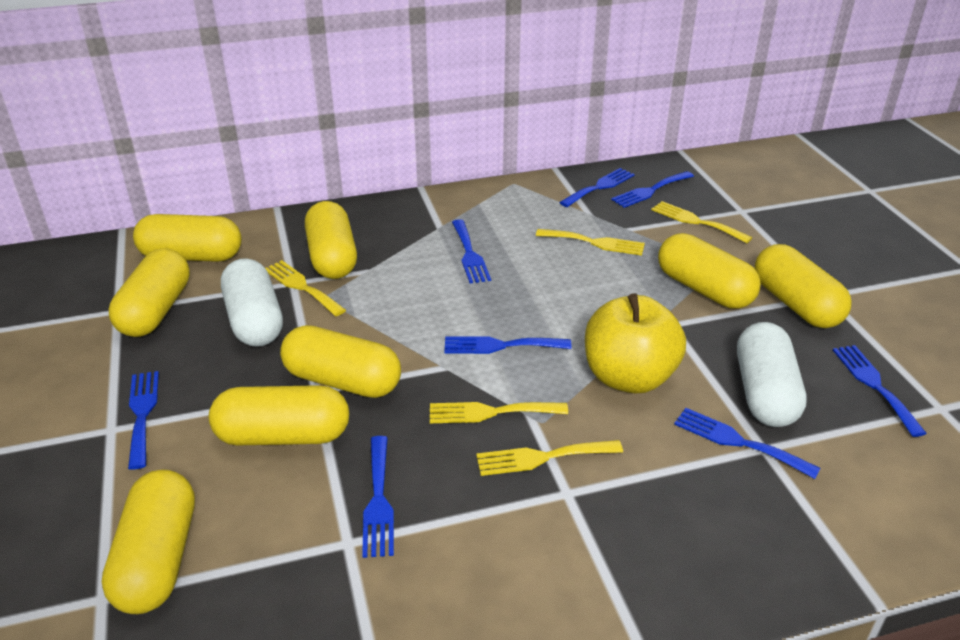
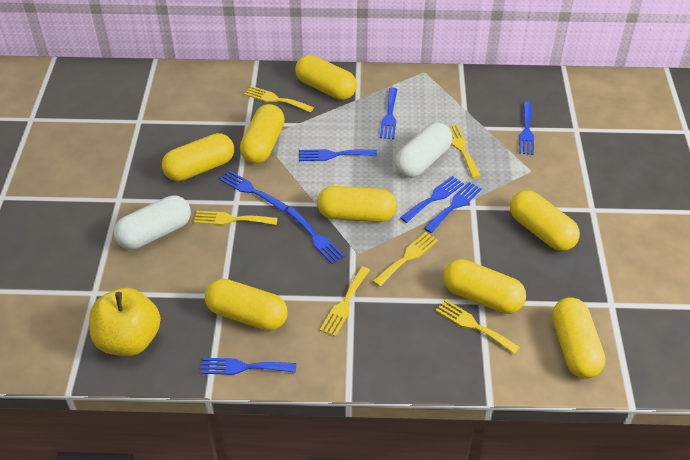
yellow fork: [265,260,346,316] [430,402,568,423] [476,440,623,476] [536,229,645,255] [651,201,752,243] = 5 -> [194,211,278,225] [244,86,314,113] [320,266,370,337] [373,232,438,287] [436,299,520,354] [448,125,481,178] = 6

